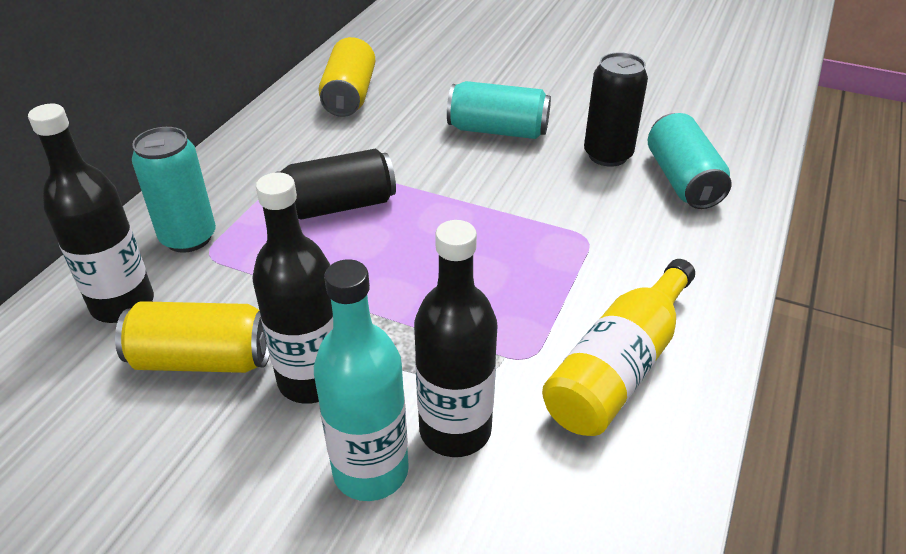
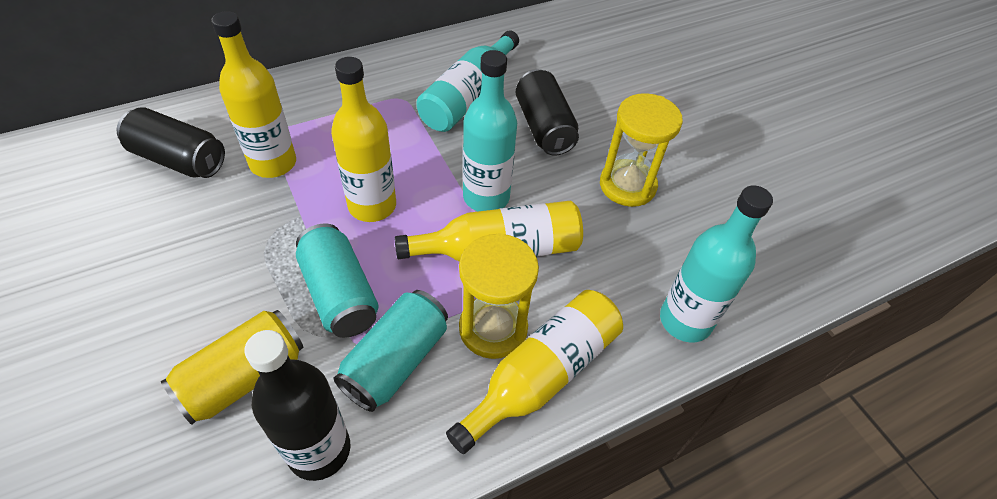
black bottle: [28,104,154,323] [252,172,333,404] [414,220,497,457] = 3 -> [244,330,350,481] = 1
turquoise bottle: [314,259,409,501] = 1 -> [416,30,519,132] [463,50,517,211] [660,185,773,343] = 3
turquoise can: [132,127,216,253] [447,81,551,139] [648,113,732,209] = 3 -> [296,224,379,338] [334,290,448,412] = 2
yellow bottle: [542,259,695,436] = 1 -> [211,11,296,178] [331,57,396,222] [394,200,583,261] [446,290,623,454] = 4
yellow can: [115,301,270,373] [318,37,375,117] = 2 -> [161,310,303,425] = 1
yellow hourglass: none = 0 -> [459,233,539,359] [600,93,683,207] = 2

